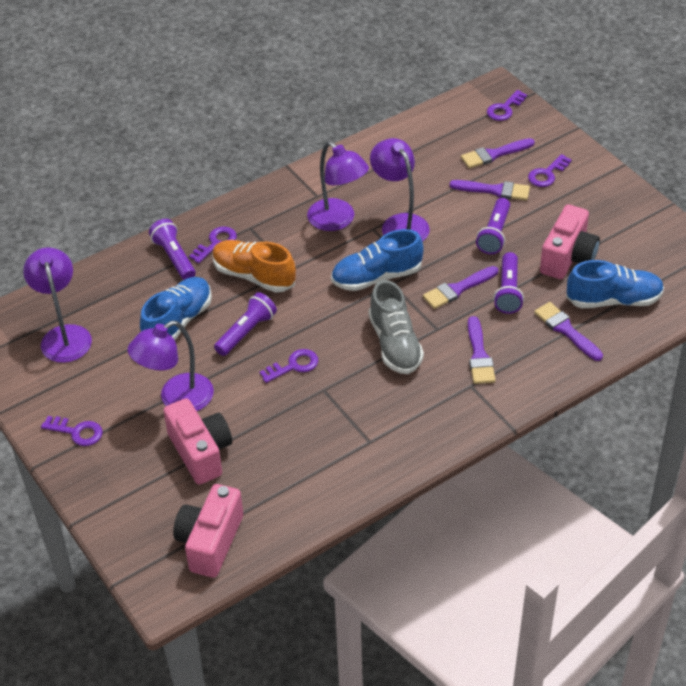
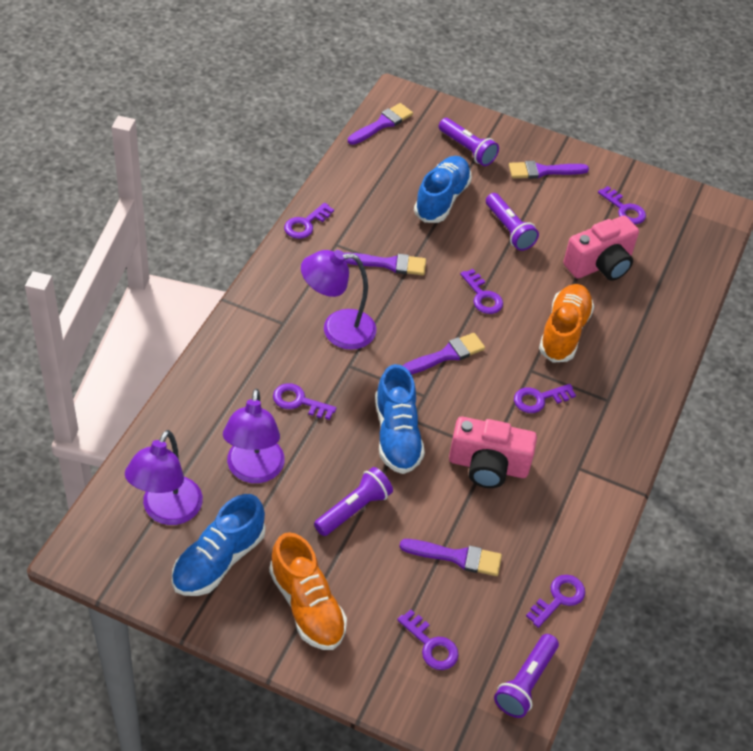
grey shoe: [369,280,424,374] = 1 -> none = 0
orange shoe: [212,240,296,293] = 1 -> [269,532,347,650] [539,284,594,363] = 2
pink camera: [163,398,232,485] [173,484,243,578] [540,205,600,279] = 3 -> [449,417,537,488] [563,216,639,281] = 2
purple key: [41,416,103,446] [189,227,237,263] [260,349,318,383] [487,90,527,121] [528,154,572,187] = 5 -> [273,383,336,420] [284,203,334,239] [397,609,459,670] [460,269,503,314] [514,384,576,413] [526,575,585,628] [598,186,646,224] = 7
purple lamp: [23,247,92,363] [128,321,214,411] [307,141,369,231] [370,138,430,242] = 4 -> [125,430,203,525] [223,388,285,483] [301,250,376,350] = 3

